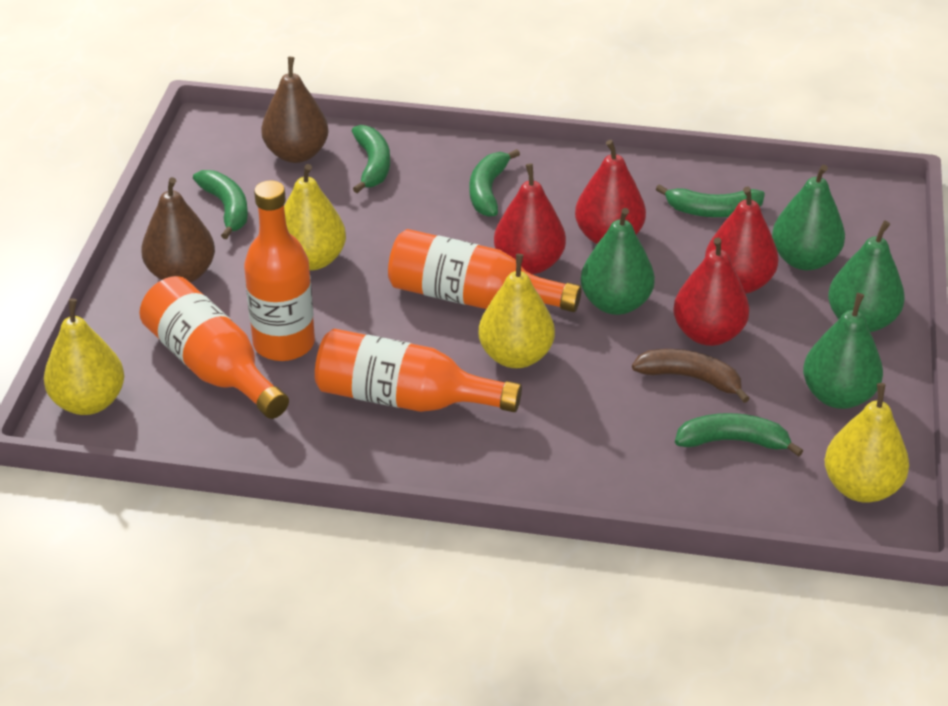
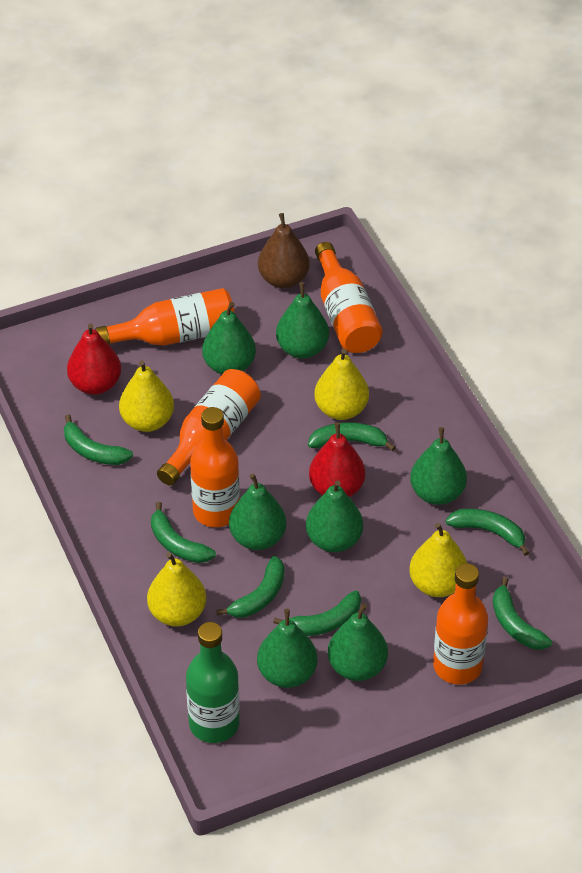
brown banana: [632,349,750,403] = 1 -> none = 0
brown pear: [141,177,215,283] [261,57,329,163] = 2 -> [258,213,310,288] = 1
green banana: [193,170,248,239] [352,125,390,193] [469,149,520,217] [656,184,765,217] [675,413,803,457] = 5 -> [64,414,133,465] [151,502,216,563] [216,556,285,618] [273,590,361,636] [308,422,396,451] [445,508,529,556] [493,577,552,650] = 7
green bottle: none = 0 -> [186,622,240,743] = 1
green pear: [580,208,655,315] [772,165,845,270] [803,293,883,409] [828,220,905,332] = 4 -> [202,302,256,374] [229,474,286,550] [257,609,318,688] [276,282,329,359] [306,480,363,552] [328,603,388,681] [410,427,467,505] = 7
orange bottle: [139,276,289,419] [244,180,315,361] [315,329,522,412] [388,229,582,312] = 4 -> [95,288,234,346] [157,369,261,486] [190,407,240,527] [315,242,383,353] [433,563,488,684] = 5
red pear: [494,164,566,274] [575,140,646,244] [673,237,749,346] [705,186,779,294] = 4 -> [67,323,121,395] [309,422,365,497] = 2

